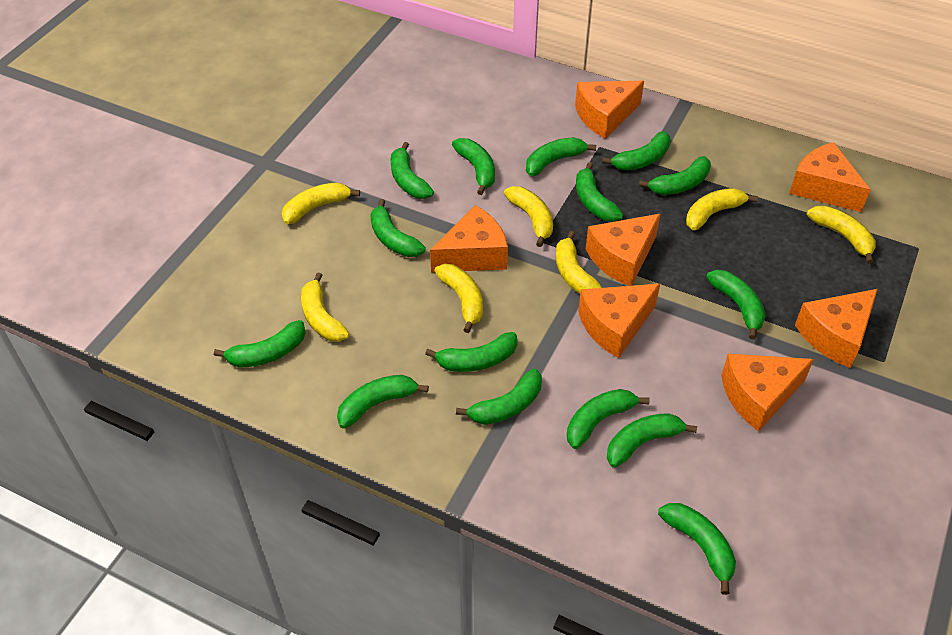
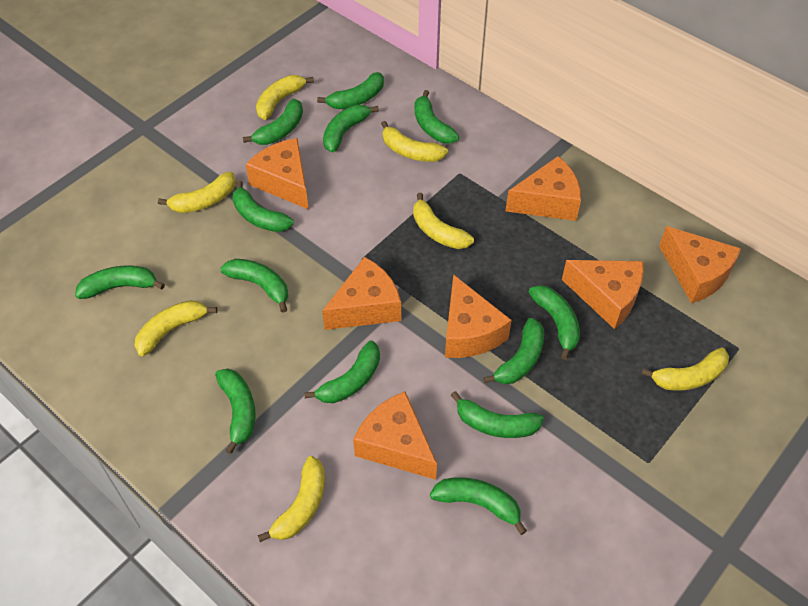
green banana: [214,320,306,368] [337,375,429,429] [370,199,426,257] [390,142,434,199] [425,332,518,372] [452,138,495,195] [456,369,542,425] [526,137,596,176] [567,389,650,449] [576,162,623,222] [602,131,671,171] [607,413,697,468] [639,156,711,195] [658,503,736,595] [706,270,766,340] = 15 -> [75,265,165,299] [215,369,255,454] [220,259,288,313] [232,180,294,232] [243,99,303,145] [304,340,380,403] [317,72,384,109] [323,105,379,153] [415,90,459,144] [430,477,527,535] [451,391,544,438] [483,318,544,384] [529,285,580,360] = 13

